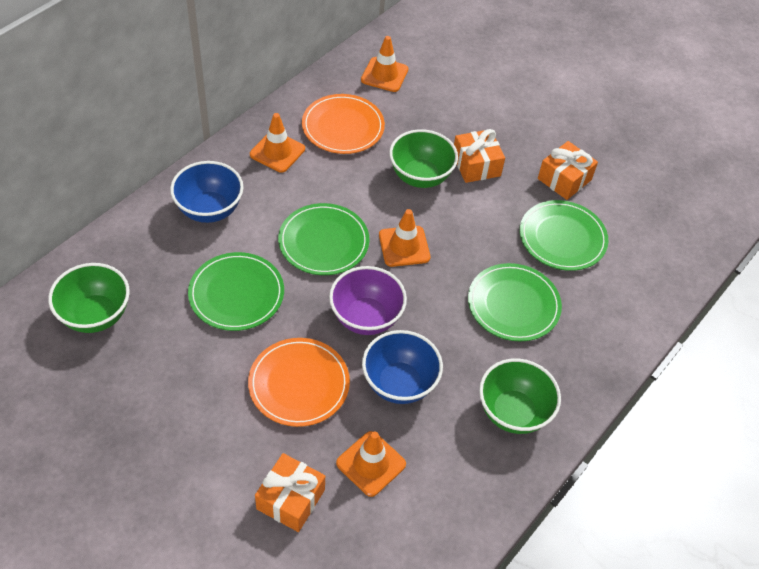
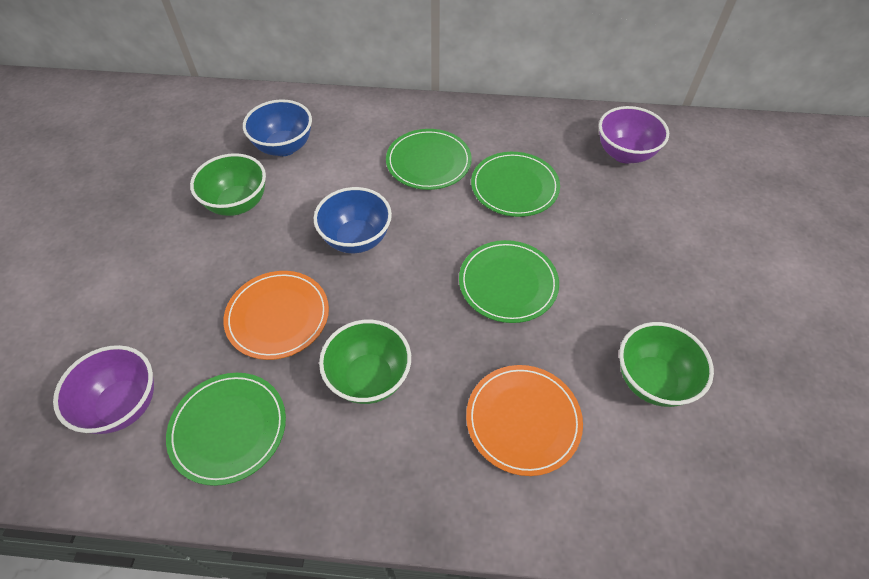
orange gift: [255,453,325,532] [454,129,505,183] [538,141,598,200] = 3 -> none = 0
orange traffic cone: [250,113,305,173] [336,431,406,497] [361,36,408,92] [379,209,430,267] = 4 -> none = 0
purple bowl: [329,266,407,335] = 1 -> [53,345,154,434] [599,106,669,164] = 2

